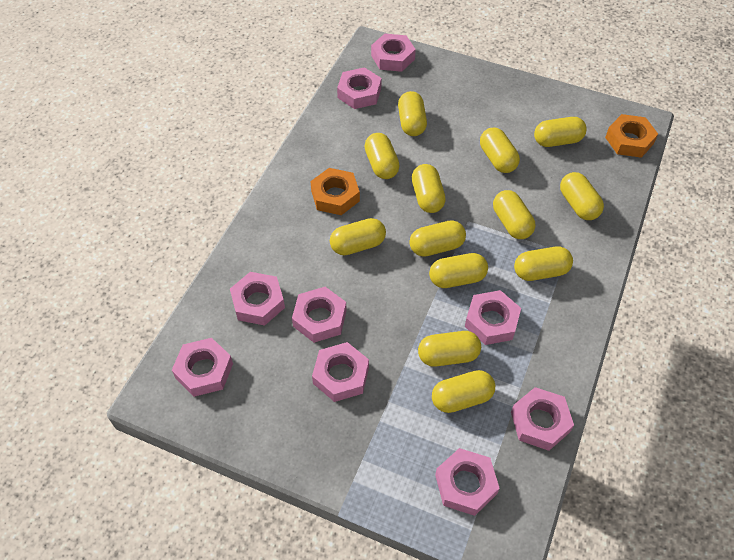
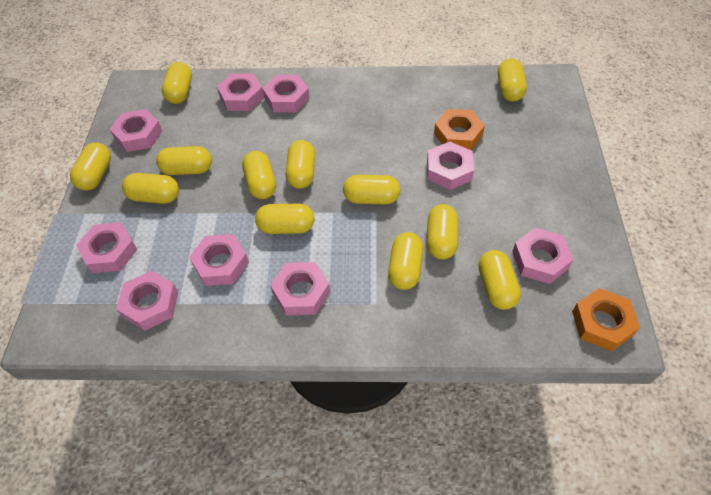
yellow capsule: [330,218,386,255] [364,133,400,179] [398,91,427,136] [409,220,466,257] [412,164,446,213] [418,331,481,366] [429,253,488,288] [432,370,495,413] [480,127,520,173] [493,190,535,239] [514,246,573,281] [534,117,587,147] [560,172,604,220] = 13 -> [70,143,111,191] [122,173,179,204] [156,146,212,175] [162,62,192,104] [242,151,276,199] [255,203,315,234] [286,140,315,189] [343,175,401,204] [388,232,423,290] [427,204,458,260] [478,250,521,310] [498,58,527,102] = 12

